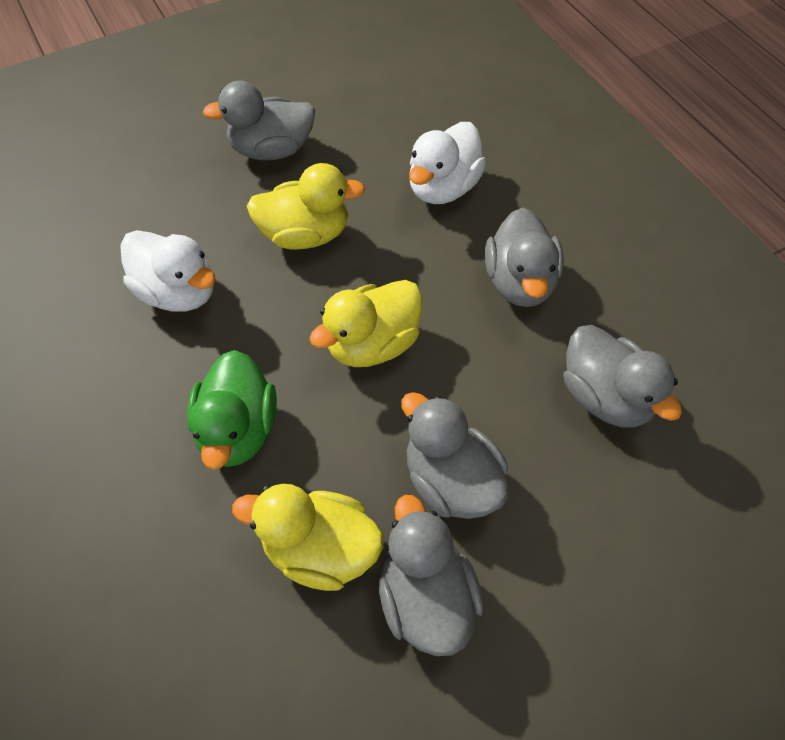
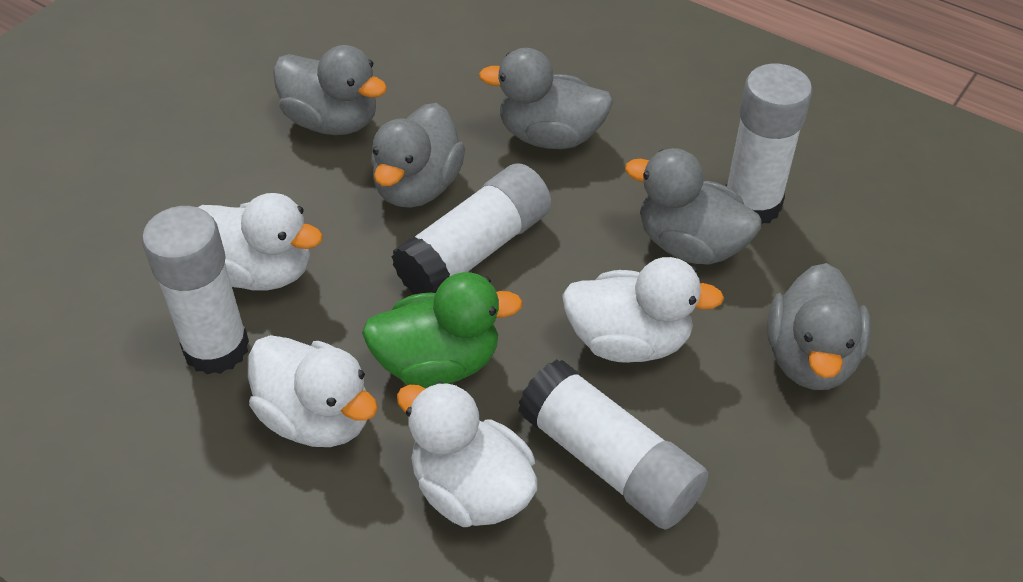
white duck: [120,230,216,312] [409,122,486,204] = 2 -> [198,193,323,291] [248,335,378,447] [397,381,537,527] [562,257,724,363] = 4
white glue stick: none = 0 -> [142,206,249,375] [391,163,551,294] [518,359,708,530] [726,64,812,224] = 4
yellow duck: [232,484,384,591] [247,163,365,250] [309,280,422,367] = 3 -> none = 0

